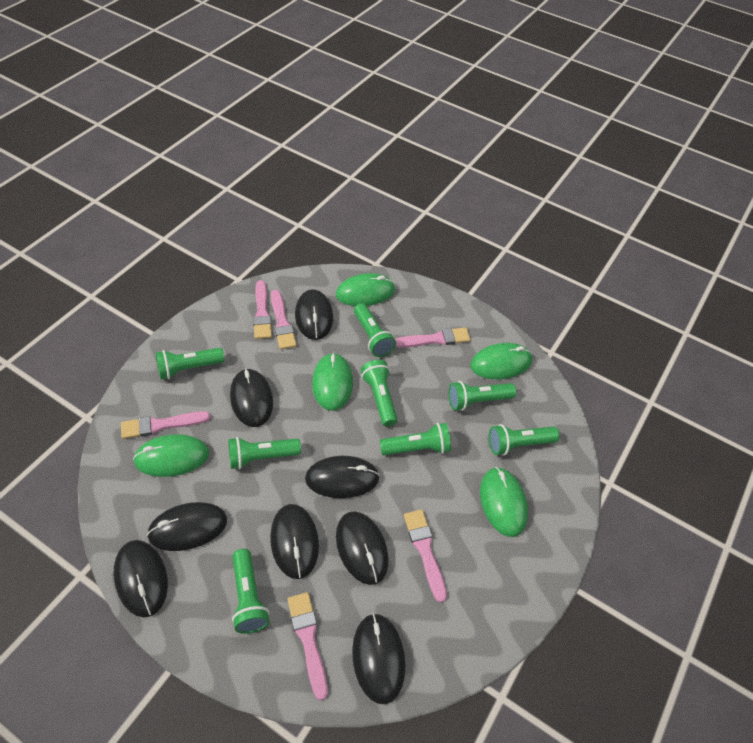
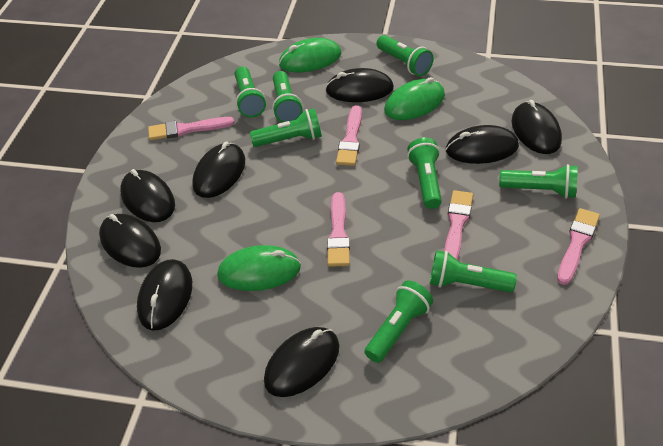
green mouse: [133,434,209,477] [312,353,353,411] [336,273,395,306] [470,343,532,379] [480,467,528,537] = 5 -> [217,245,301,291] [279,38,341,72] [384,77,445,120] = 3
pink brush: [121,411,210,439] [253,280,272,339] [271,290,297,349] [288,592,328,700] [395,327,471,348] [404,510,447,603] = 6 -> [148,117,234,140] [327,192,350,267] [336,105,362,166] [444,190,473,260] [557,208,600,285] = 5

